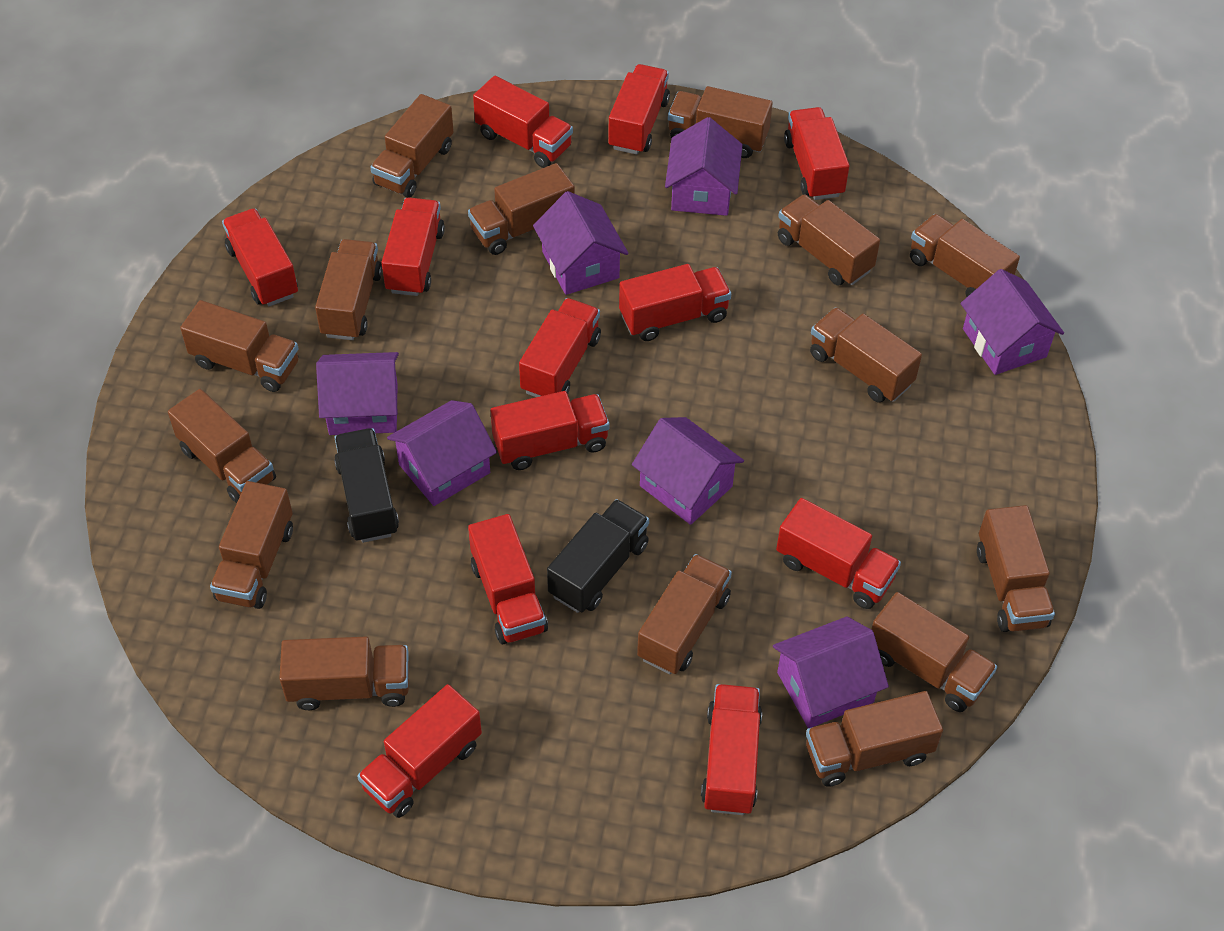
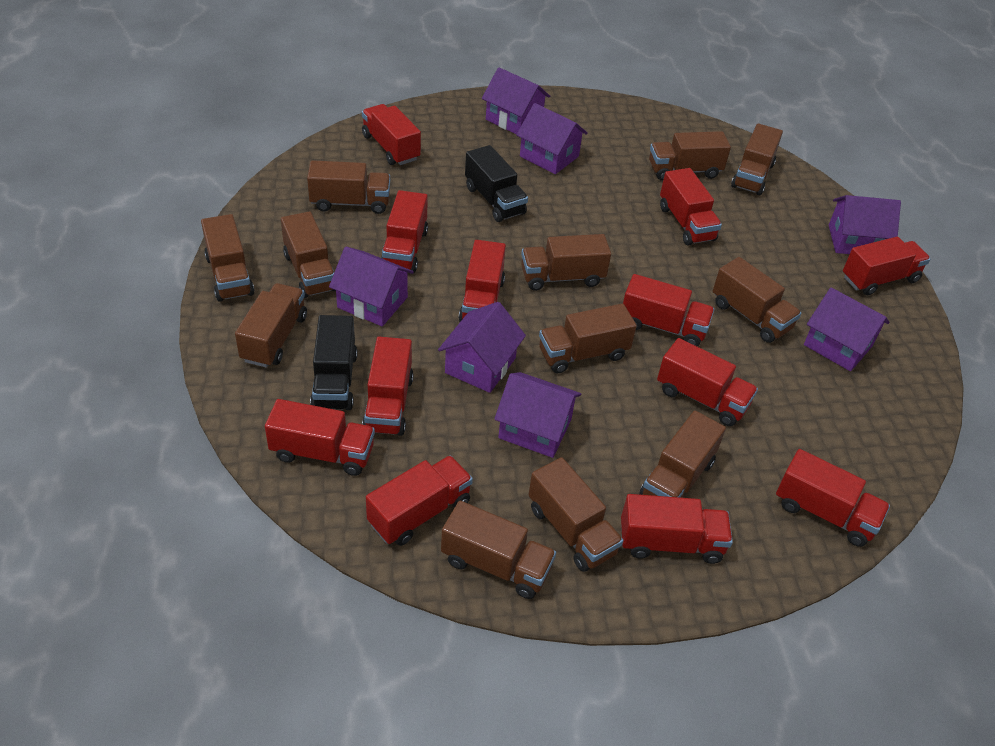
brown truck: [168,389,276,503] [180,300,299,392] [210,481,293,609] [279,637,409,710] [315,239,382,340] [370,94,454,198] [468,163,575,255] [637,554,732,674] [668,86,773,158] [778,194,880,286] [806,691,943,787] [810,307,922,403] [871,592,997,712] [910,214,1020,297] [977,505,1055,632] = 15 -> [201,214,254,302] [235,283,307,368] [281,211,336,298] [307,160,390,214] [441,501,556,599] [521,234,611,291] [529,457,623,572] [539,304,637,373] [639,410,726,498] [649,131,731,181] [713,257,801,343] [731,123,783,195] = 12

